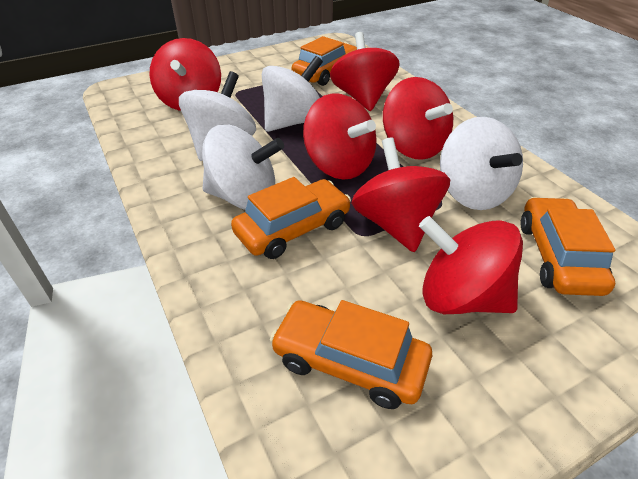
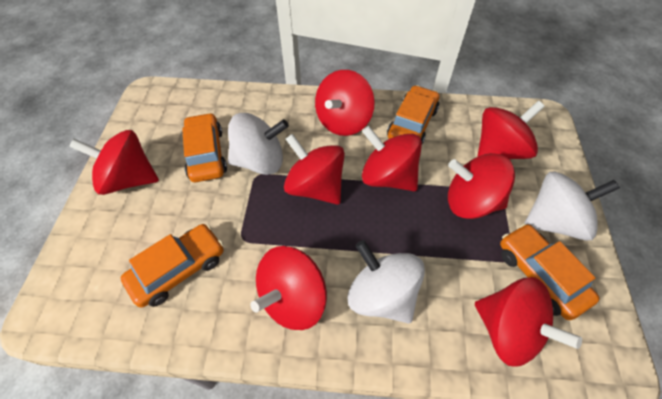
red spinning top: [149,38,221,111] [303,93,377,180] [330,32,400,111] [352,138,450,252] [383,77,453,160] [419,216,523,314] = 6 -> [69,130,159,195] [250,246,327,330] [284,134,345,205] [315,70,375,136] [362,126,422,191] [448,153,515,219] [475,277,582,367] [477,101,545,159] = 8
white spinning top: [179,71,256,161] [202,125,284,210] [262,56,323,132] [440,117,523,210] = 4 -> [228,113,289,175] [348,240,425,324] [525,172,620,241] = 3

